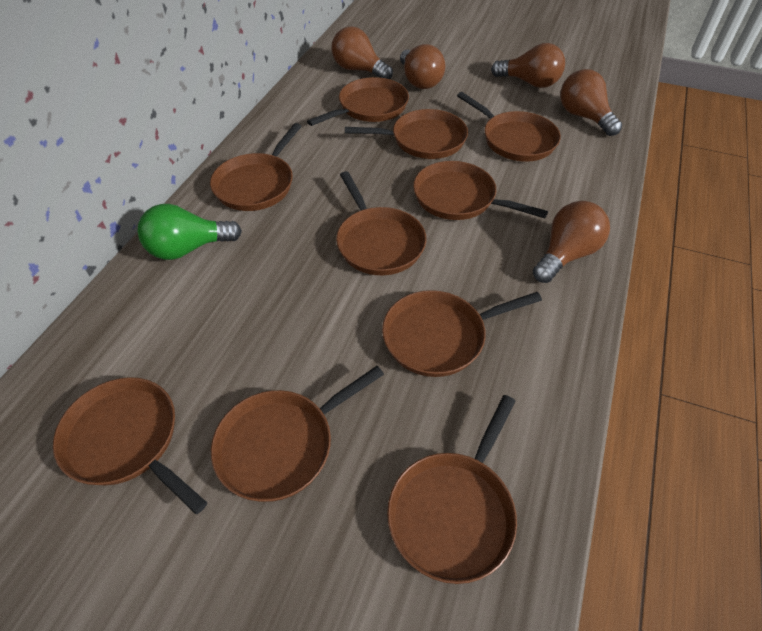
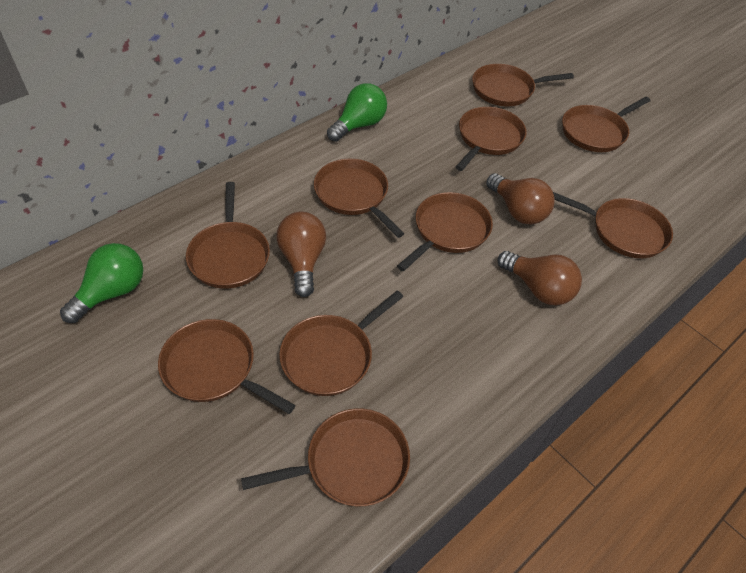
brown light bulb: [332,26,393,79] [400,44,446,89] [491,43,565,88] [533,201,610,283] [560,69,622,136] = 5 -> [276,212,326,297] [486,173,555,225] [497,251,582,305] = 3
green light bulb: [137,204,242,260] = 1 -> [60,243,143,323] [327,83,387,142] = 2

